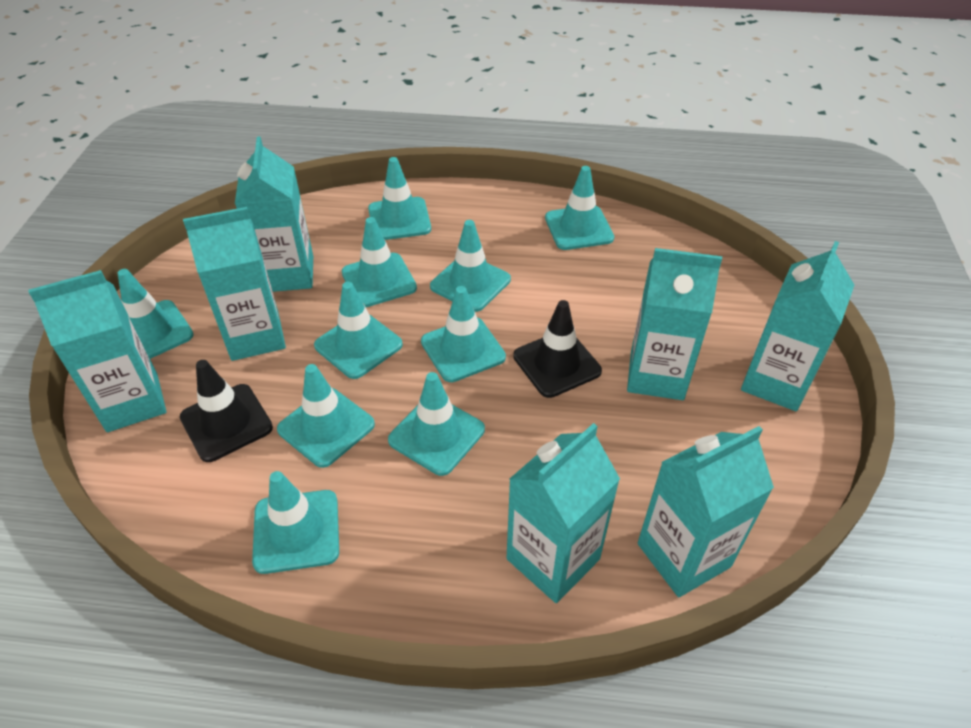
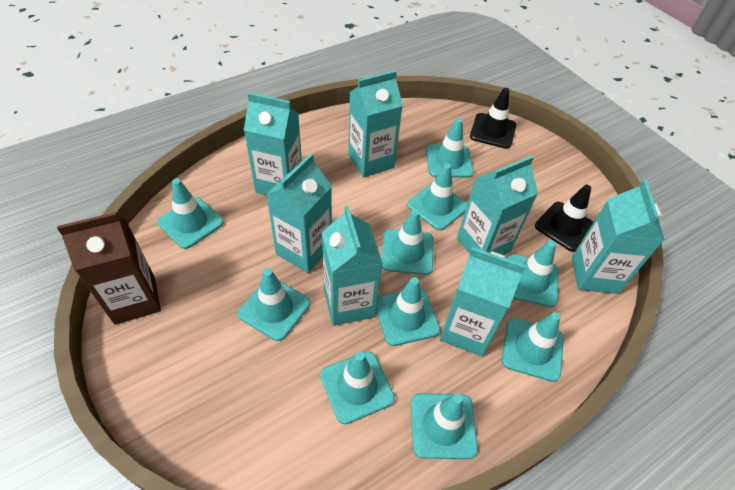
brown carton: none = 0 -> [57,212,161,325] = 1

